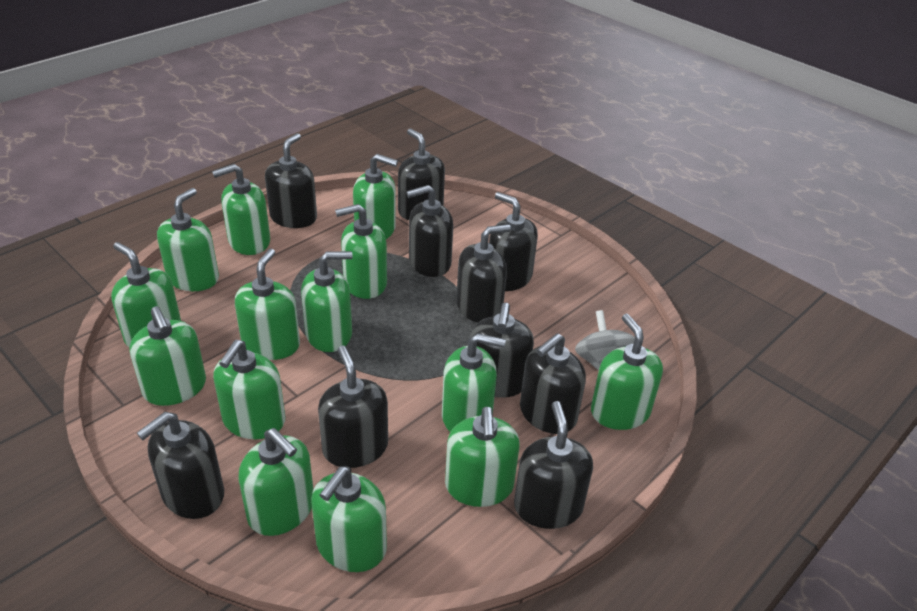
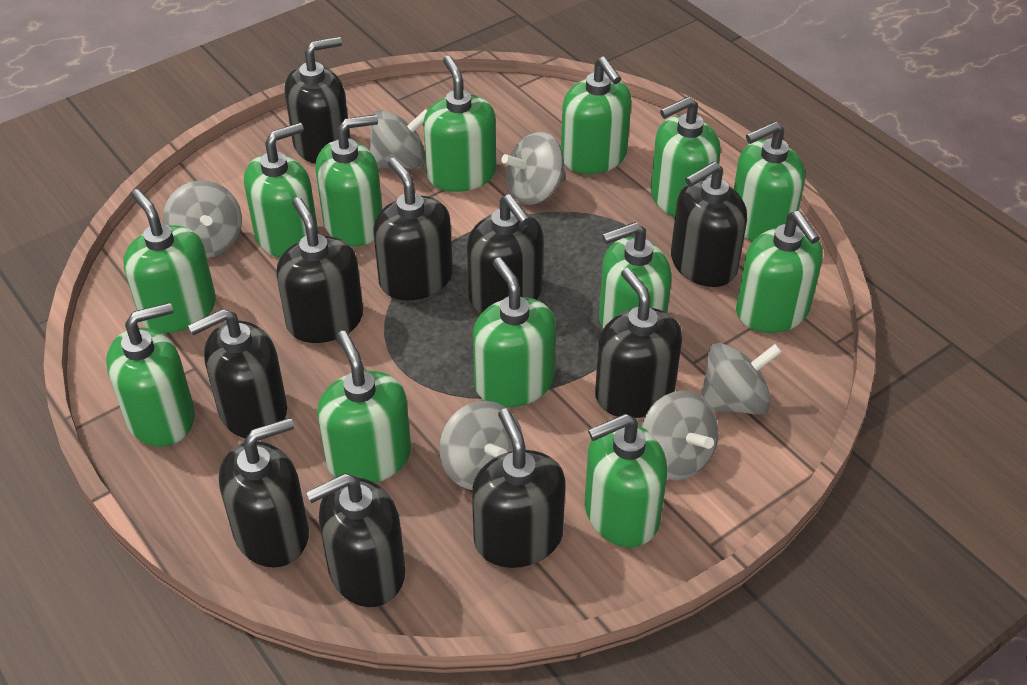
green soap dispenser: [111,242,181,347] [129,306,206,406] [157,188,219,291] [212,164,270,255] [213,340,286,439] [235,249,300,360] [239,428,313,536] [301,251,353,352] [311,466,387,572] [335,204,387,299] [353,154,398,239] [442,333,506,432] [445,407,520,507] [591,314,663,430] = 14 -> [106,302,195,447] [124,189,216,333] [244,122,318,258] [316,114,382,246] [317,331,411,483] [423,56,496,192] [473,258,556,407] [561,57,631,174] [585,414,667,547] [599,222,672,329] [650,96,721,217] [734,121,805,242] [736,211,823,333] = 13
grey spinning top: [575,310,635,371] = 1 -> [163,180,242,258] [369,109,428,169] [439,401,523,490] [501,132,566,205] [641,391,718,480] [700,343,782,415] = 6

